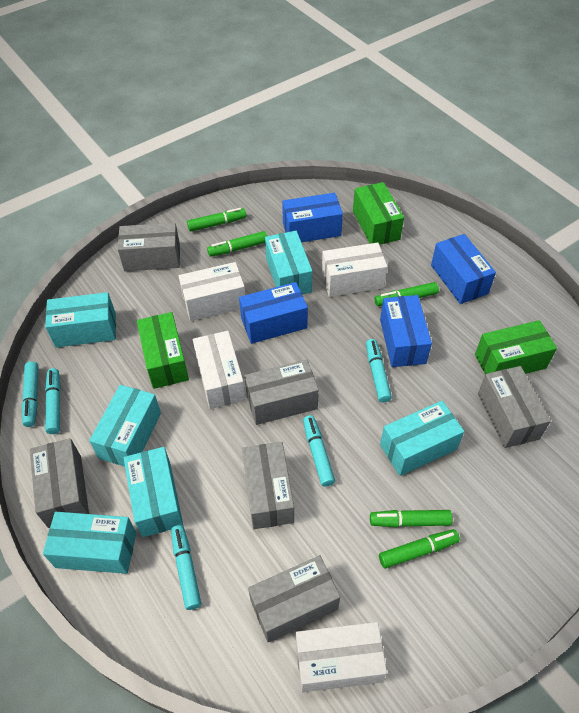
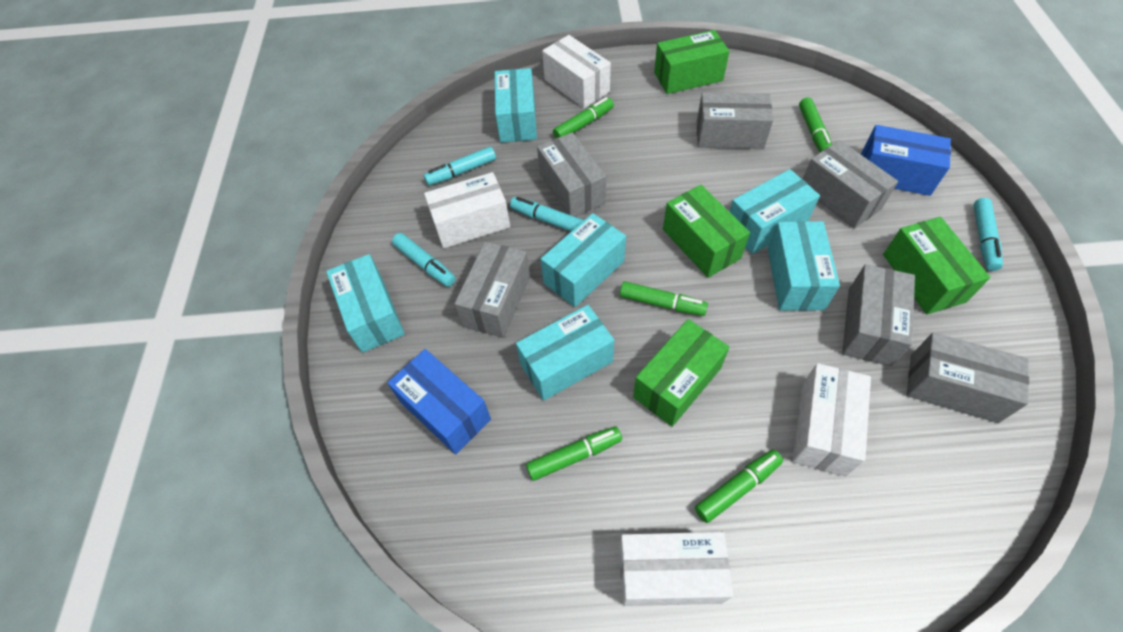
blue box: [239,282,308,344] [282,193,343,242] [380,295,432,367] [431,234,496,304] = 4 -> [387,349,491,454] [861,125,951,196] = 2
green box: [137,312,189,389] [353,182,404,245] [475,320,557,374] = 3 -> [633,319,729,427] [654,30,730,94] [663,185,750,278] [883,217,990,314] = 4
turquoise marker: [22,361,39,427] [45,368,61,434] [171,525,201,610] [303,415,335,487] [366,339,392,402] = 5 -> [392,233,456,287] [424,146,496,186] [510,197,584,231] [973,198,1003,271] = 4

